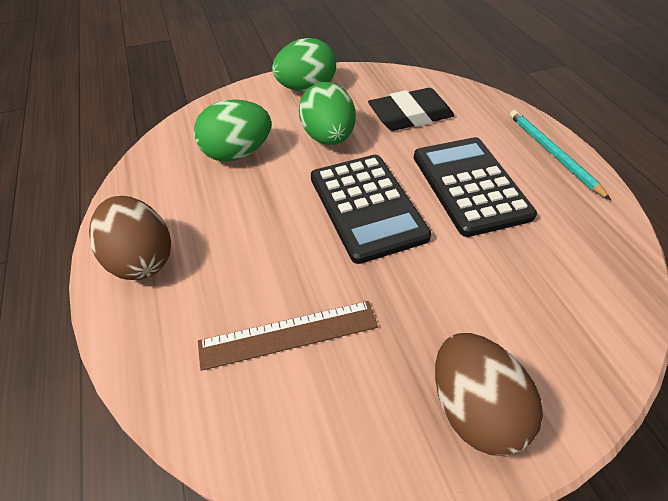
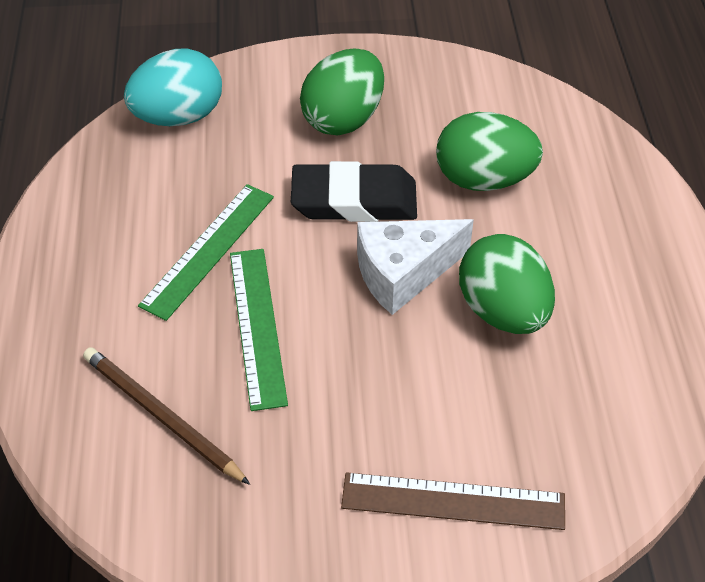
black calculator: [311,155,431,264] [414,137,537,237] = 2 -> none = 0
brown egg: [89,196,171,280] [435,333,543,456] = 2 -> none = 0
brown pencil: none = 0 -> [83,347,250,485] = 1
green ruler: none = 0 -> [138,184,274,321] [230,249,288,411] = 2
turquoise egg: none = 0 -> [124,49,222,126] = 1
turquoise pencil: [510,110,611,200] = 1 -> none = 0
white cheese: none = 0 -> [357,219,474,315] = 1

